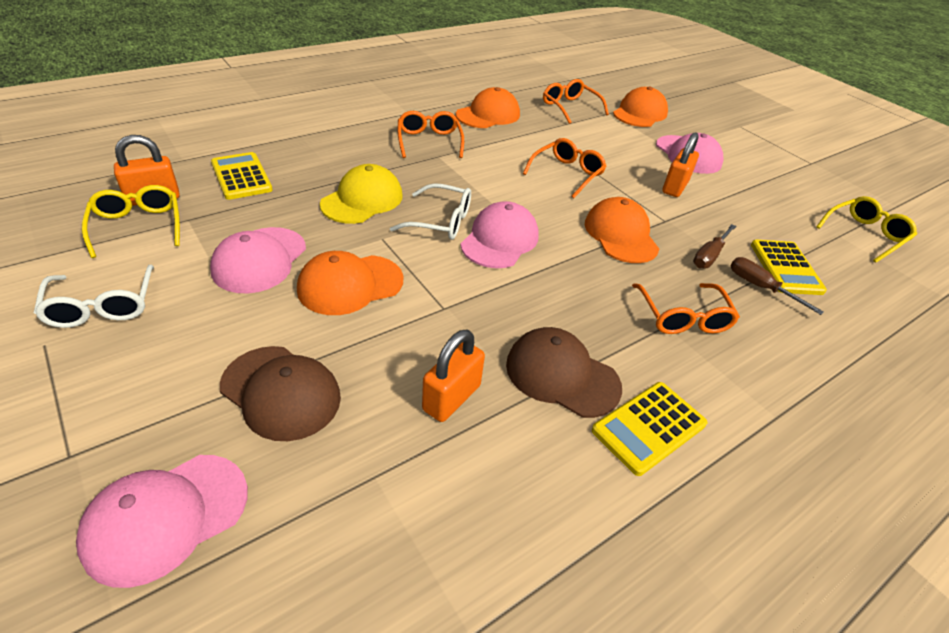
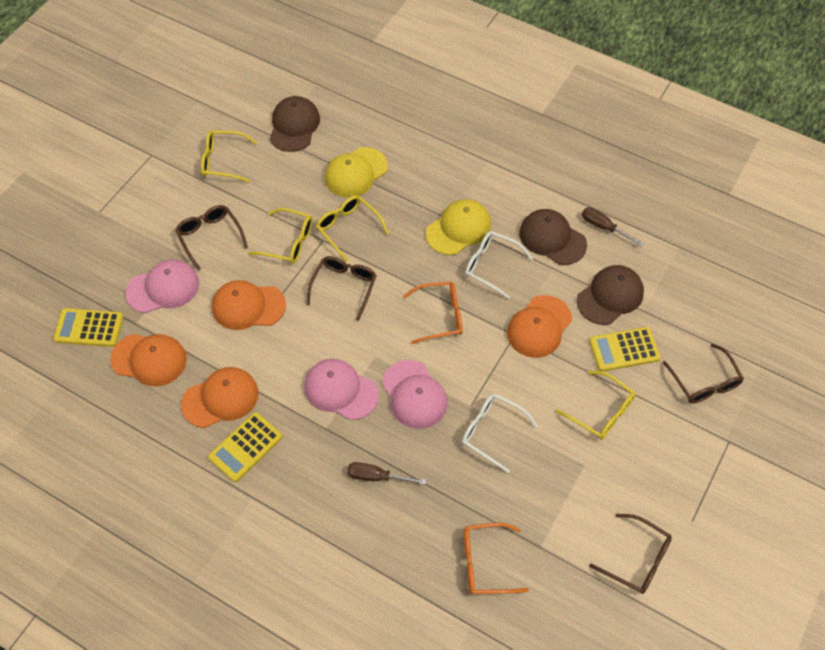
brown cap: [220,346,341,441] [506,327,622,418] = 2 -> [270,96,320,152] [519,209,587,265] [577,265,644,325] = 3
brown glasses: none = 0 -> [175,205,248,271] [306,256,377,321] [589,514,672,594] [663,343,744,404] = 4
orange glasses: [398,111,464,158] [523,138,607,198] [543,79,609,124] [632,283,740,334] = 4 -> [403,282,463,344] [464,523,529,594] = 2
orange padlock: [114,135,180,206] [422,329,485,422] [662,132,699,197] = 3 -> none = 0
pink cap: [76,455,248,588] [210,227,306,293] [461,201,539,268] [656,133,724,174] = 4 -> [126,260,199,313] [304,359,379,420] [382,360,448,429] = 3
yellow cap: [320,164,403,224] = 1 -> [325,147,388,198] [426,199,491,255] = 2
yellow glasses: [82,185,180,258] [816,196,917,263] = 2 -> [201,130,257,182] [248,208,313,264] [316,196,389,262] [556,371,636,439] = 4

